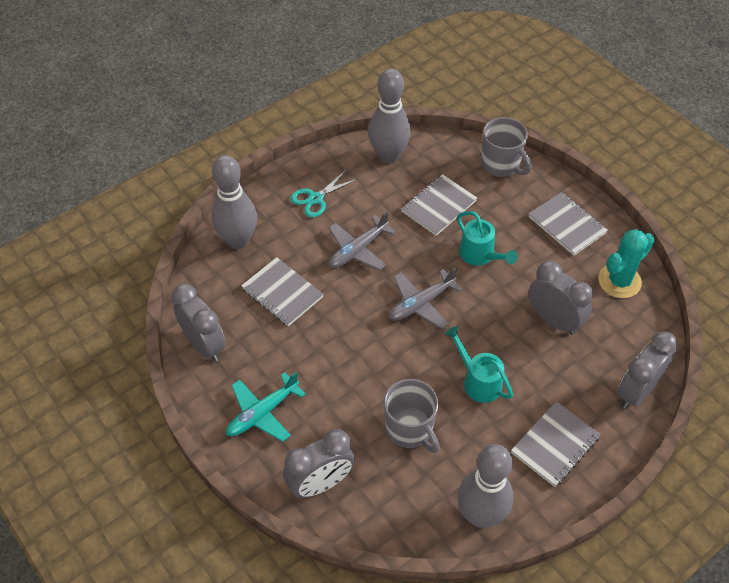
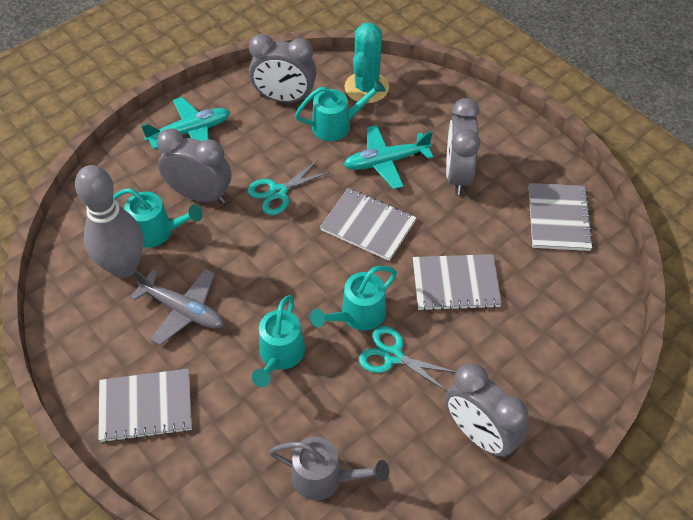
grey bowling pin: [211,155,257,249] [368,69,411,164] [458,444,514,528] = 3 -> [75,165,143,278] = 1
grey mug: [384,379,440,453] [481,117,532,177] = 2 -> none = 0
grey plane: [329,211,396,270] [389,267,463,329] = 2 -> [130,269,224,345] = 1
grey watering can: none = 0 -> [269,437,389,500] = 1
turquoise plane: [226,372,306,442] = 1 -> [141,97,230,149] [344,125,433,189] = 2
turquoise scissors: [290,170,357,217] = 1 -> [248,159,332,215] [359,326,456,391] = 2
turquoise watering can: [445,326,513,403] [457,211,518,266] = 2 -> [113,188,202,248] [252,295,305,387] [295,79,386,141] [310,266,397,331] = 4

